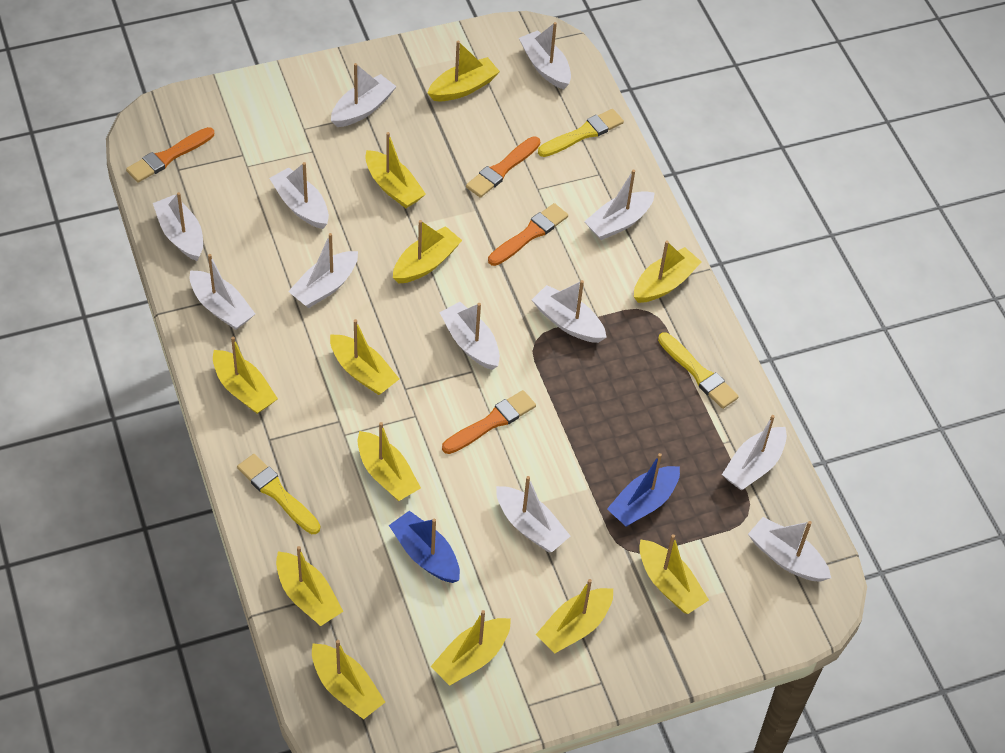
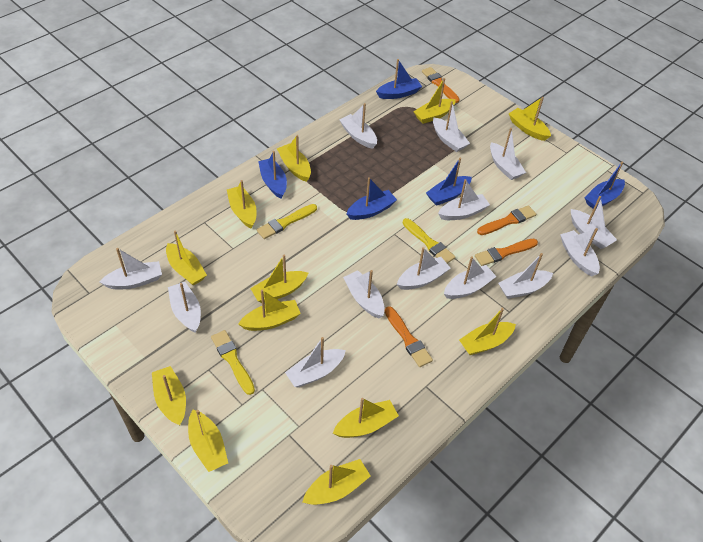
blue boat: [389,511,460,583] [607,453,680,527] = 2 -> [258,151,287,199] [346,177,397,220] [376,59,422,99] [426,158,472,206] [585,161,625,209] = 5
white boat: [153,192,203,261] [190,254,255,330] [269,162,329,229] [288,233,358,308] [331,63,397,127] [439,302,500,370] [496,476,570,552] [519,22,571,89] [532,280,607,343] [584,170,655,240] [722,415,787,490] [748,517,831,582] = 12 -> [100,248,162,289] [168,282,201,333] [285,337,346,387] [339,103,377,149] [343,270,385,318] [397,247,450,290] [433,101,470,152] [438,179,490,220] [444,256,497,299] [490,128,526,180] [498,253,553,299] [560,228,600,276] [571,196,617,249] = 13

